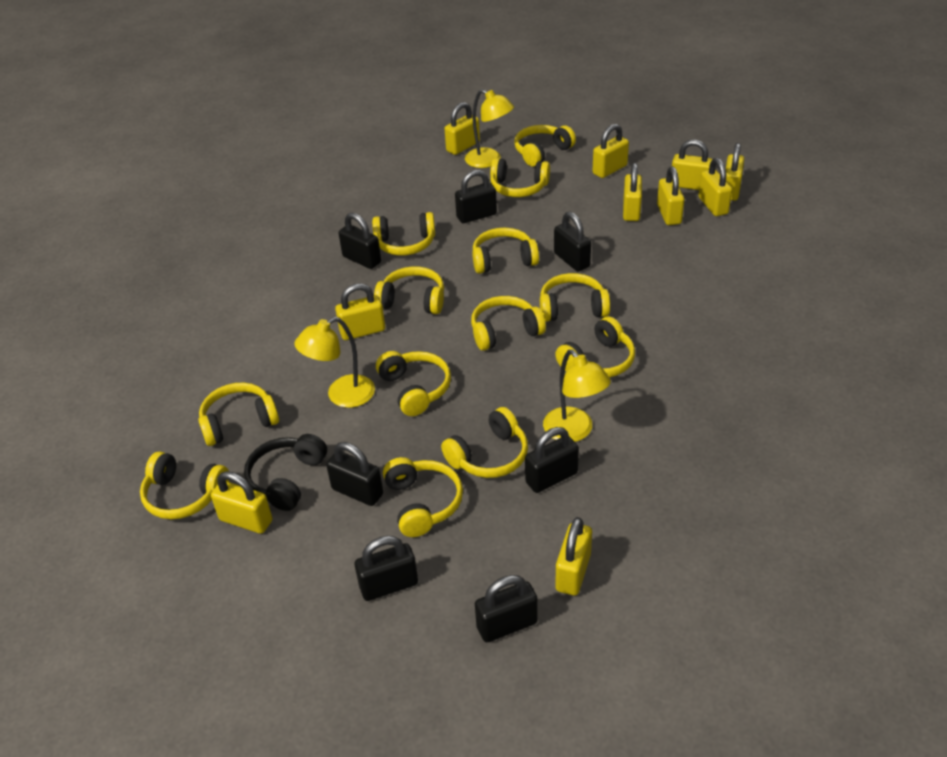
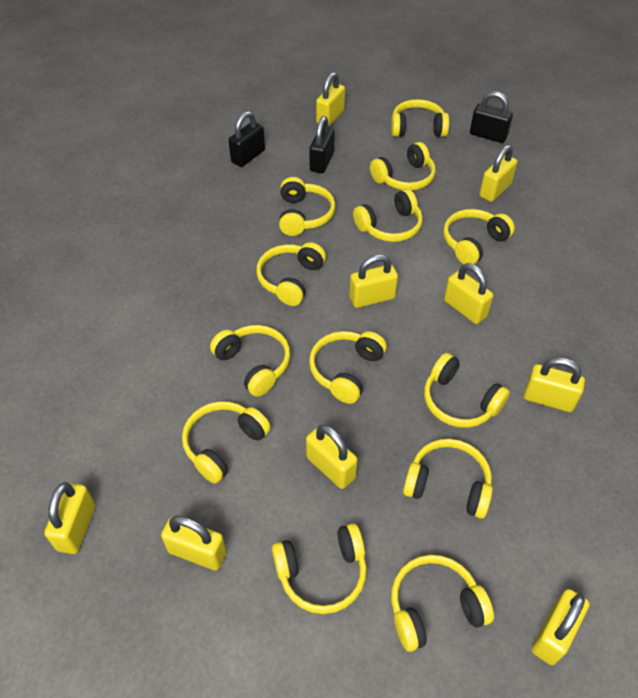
black headphones: [244,434,327,511] = 1 -> none = 0
black padlock: [326,442,383,506] [339,213,381,269] [355,536,418,601] [455,170,497,223] [475,575,538,642] [525,427,579,493] [554,212,591,272] = 7 -> [228,111,265,167] [309,116,335,173] [470,91,513,143] = 3
yellow lamp: [294,317,375,408] [465,89,514,168] [543,350,611,442] = 3 -> none = 0
yellow padlock: [211,471,273,534] [335,283,385,340] [445,102,480,155] [555,517,592,595] [592,124,629,178] [623,163,642,221] [657,166,684,225] [672,140,713,190] [698,158,732,216] [726,143,744,201] = 10 -> [44,482,96,554] [161,516,227,571] [306,424,358,489] [316,72,345,127] [349,254,398,308] [444,263,493,324] [479,145,517,202] [524,357,585,412] [532,589,590,665] = 9

